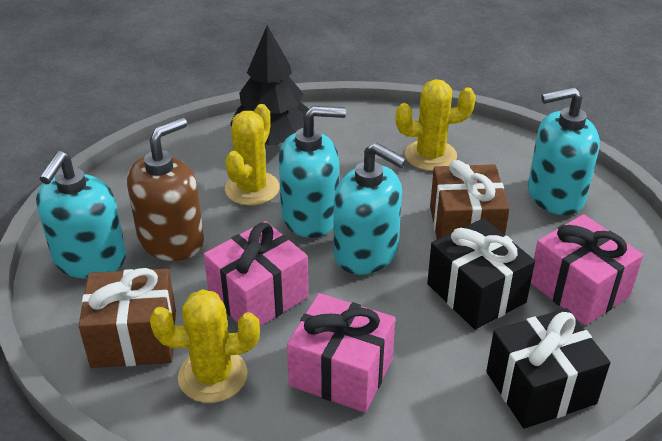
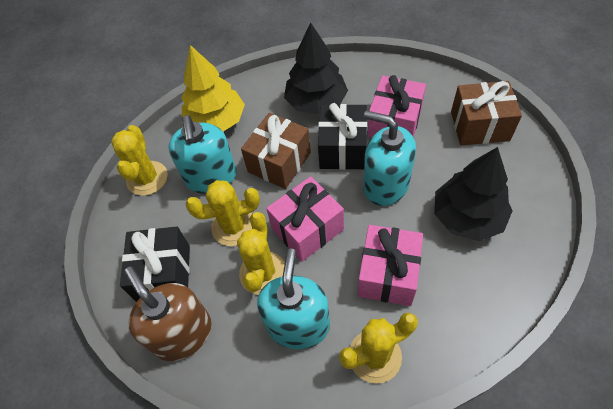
black tree: [230,25,309,145] = 1 -> [284,22,348,115] [434,147,512,241] = 2
turquoise soap dispenser: [36,151,126,279] [279,106,346,238] [334,142,407,275] [528,87,600,215] = 4 -> [169,115,236,194] [257,249,330,349] [363,110,416,206] = 3
yellow cactus: [150,289,260,403] [225,104,280,206] [395,79,476,171] = 3 -> [111,125,168,196] [186,180,260,246] [237,212,285,295] [339,312,418,384] = 4
yellow tree: none = 0 -> [181,45,245,132] = 1

